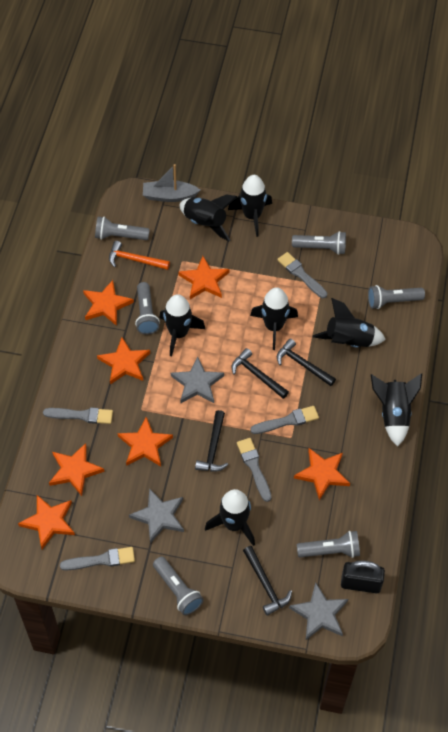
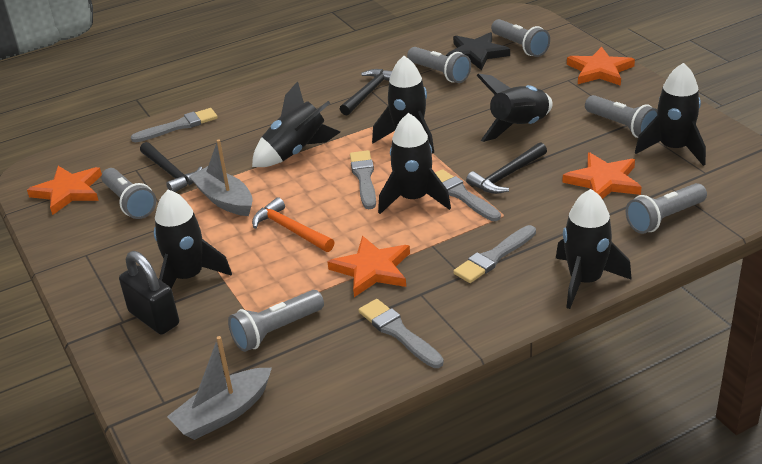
black hammer: [195,410,228,471] [231,348,289,399] [243,546,292,616] [277,338,336,386] = 4 -> [140,142,202,192] [340,69,392,115] [466,142,547,194] = 3
black star: none = 0 -> [446,32,510,70] = 1
grey boat: [143,164,200,202] = 1 -> [167,336,272,440] [189,139,253,216] = 2
grey star: [129,488,184,543] [171,356,224,403] [289,582,348,640] = 3 -> none = 0
orange star: [18,495,75,549] [49,443,105,496] [83,280,134,326] [97,337,150,384] [118,417,173,466] [178,256,229,299] [294,448,350,501] = 7 -> [27,166,102,215] [327,236,410,297] [562,152,642,199] [567,46,635,86] = 4

